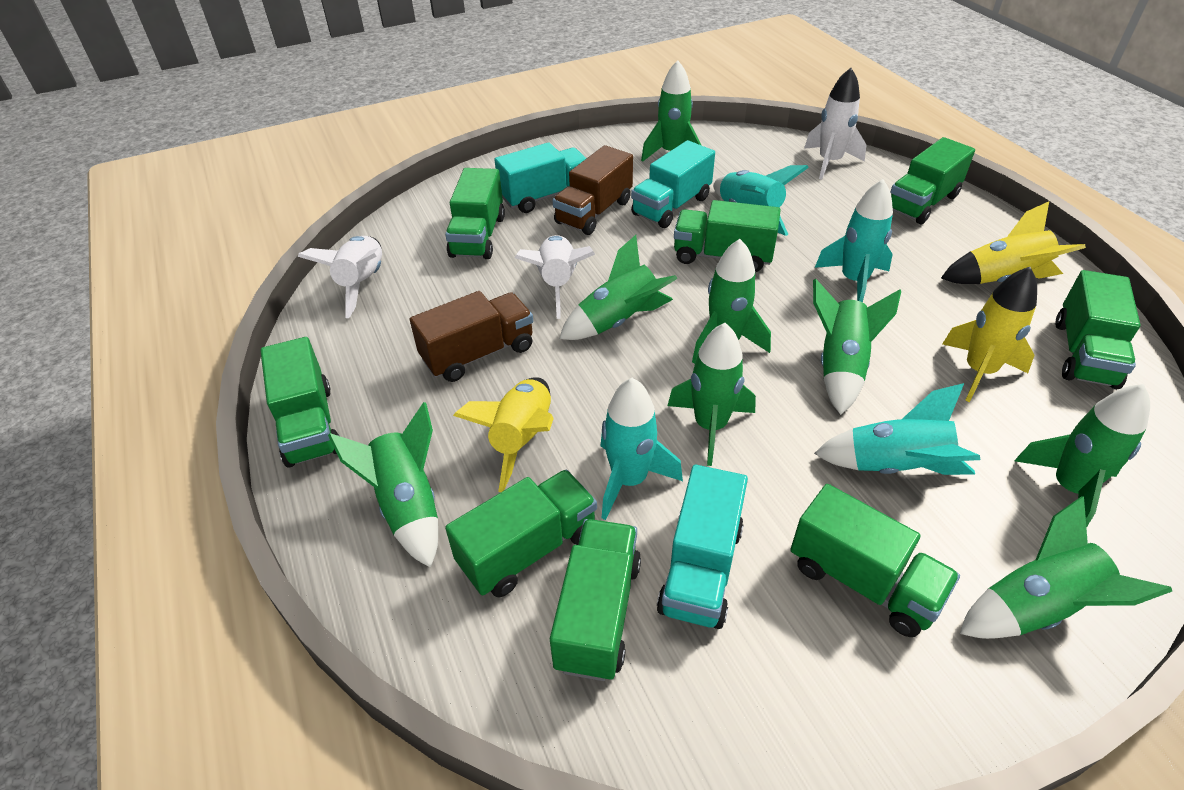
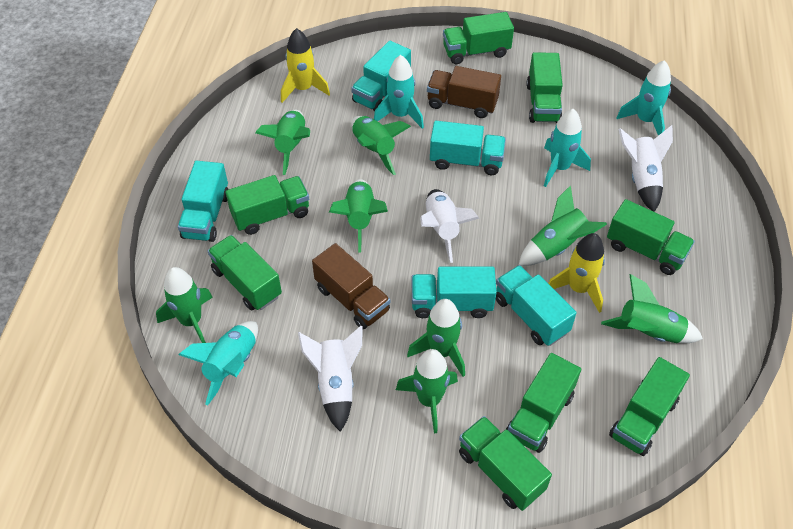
turquoise truck: [494,142,587,213] [631,140,715,228] [657,465,748,629] = 3 -> [178,160,229,242] [351,40,411,111] [412,267,497,318] [430,121,506,175] [496,265,576,346] = 5
yellow rocket: [453,377,554,492] [941,202,1086,284] [943,267,1037,402] = 3 -> [281,28,330,103] [548,233,605,313] = 2

